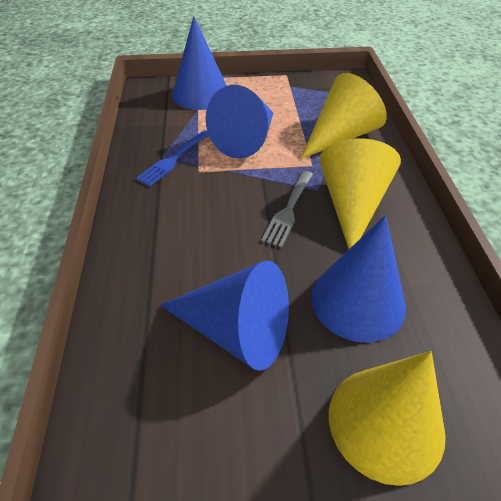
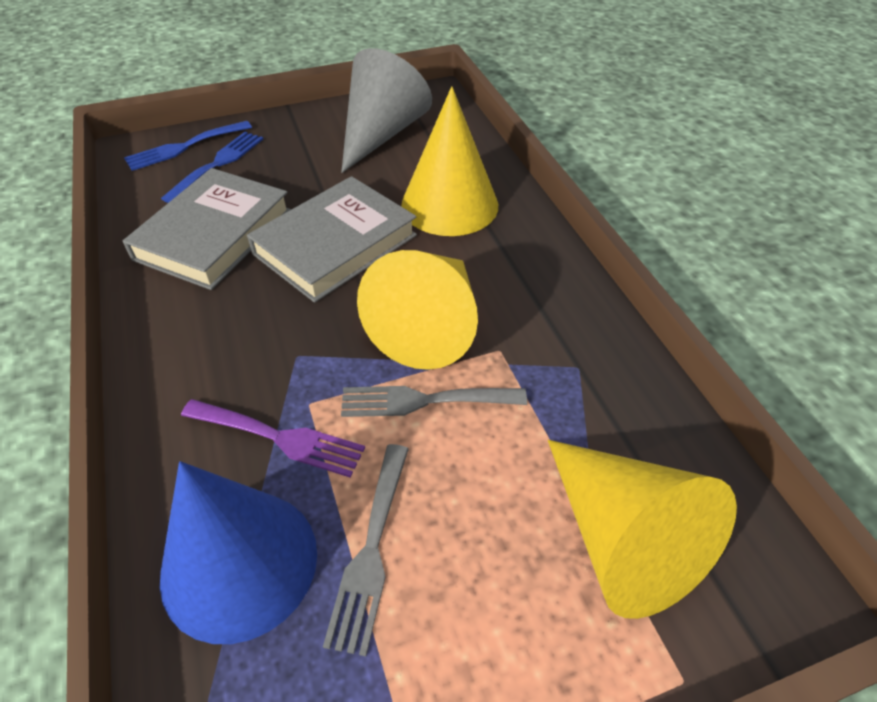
blue cone: [160,260,289,371] [172,17,227,110] [206,85,273,159] [311,215,406,342] = 4 -> [160,461,317,644] = 1
blue fork: [136,130,209,187] = 1 -> [124,121,252,171] [161,132,263,203] = 2
grey book: none = 0 -> [123,168,291,290] [247,176,417,303] = 2
grey cone: none = 0 -> [341,48,432,173] = 1
grey fork: [261,171,313,248] = 1 -> [323,444,409,656] [341,386,527,417] = 2
purple fork: none = 0 -> [181,399,365,478] = 1

